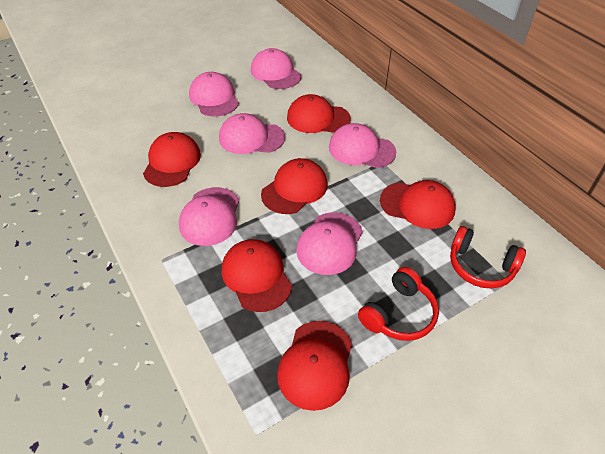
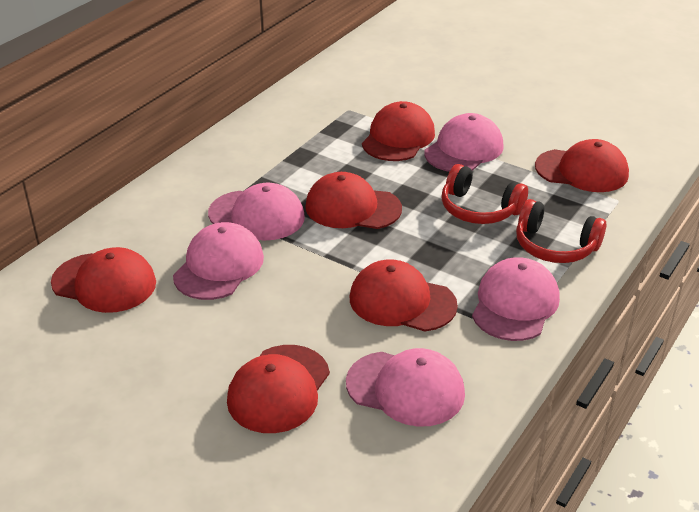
pink cap: [179,187,239,246] [189,72,239,116] [219,113,285,154] [251,48,301,89] [296,212,363,275] [329,123,396,168] = 6 -> [173,222,264,300] [208,182,305,240] [346,348,465,427] [425,113,504,172] [472,257,560,341] = 5

